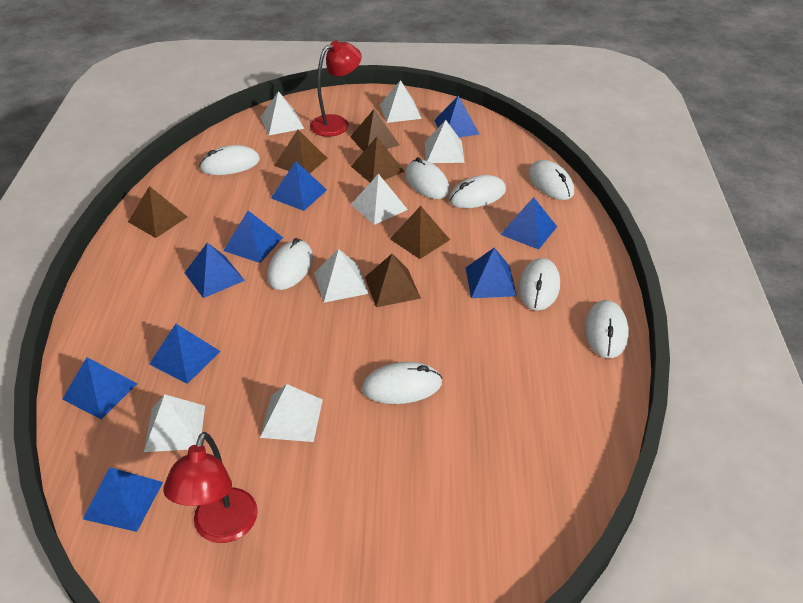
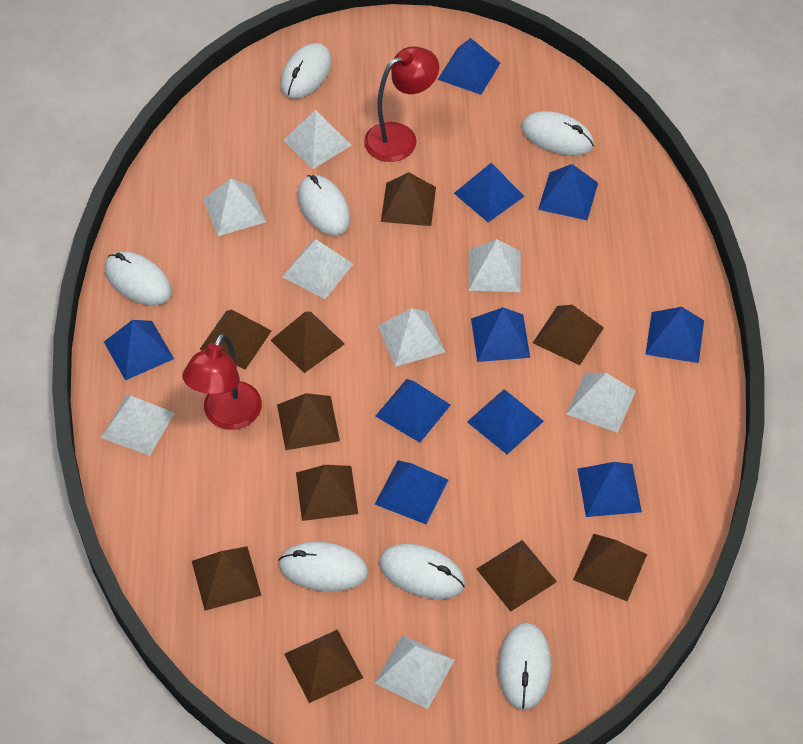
blue pyramid: [62,357,137,419] [83,467,163,532] [149,324,220,384] [184,243,245,298] [223,211,283,263] [271,161,327,211] [434,96,479,137] [466,248,517,298] [500,197,557,250] = 9 -> [104,320,174,380] [375,460,448,524] [376,379,451,443] [438,38,500,95] [454,163,525,222] [467,390,544,454] [471,307,530,362] [538,164,598,220] [577,462,642,517] [645,307,704,363] = 10
brown pyramid: [128,186,187,238] [274,130,327,174] [350,109,399,152] [351,137,405,182] [365,254,421,307] [390,206,450,259] = 6 -> [192,546,261,611] [199,309,272,370] [270,312,345,373] [277,393,340,450] [284,629,363,703] [296,465,358,521] [381,172,436,226] [477,540,557,612] [533,305,604,365] [573,534,647,601] = 10
white mouse: [199,145,260,175] [267,238,313,290] [362,362,442,404] [405,157,450,199] [449,175,506,208] [518,258,560,311] [528,160,574,200] [585,300,629,358] = 8 -> [105,251,172,305] [278,542,368,592] [280,43,332,99] [298,175,350,236] [379,544,465,599] [498,623,551,710] [521,111,594,156] = 7
white pyramid: [144,394,205,452] [260,91,304,135] [260,384,323,442] [314,249,369,303] [351,174,408,225] [380,80,422,123] [425,120,465,163] = 7 -> [101,395,174,456] [203,178,266,236] [282,239,353,299] [283,110,352,169] [375,635,455,709] [378,308,445,367] [468,239,521,292] [567,373,636,433] = 8

